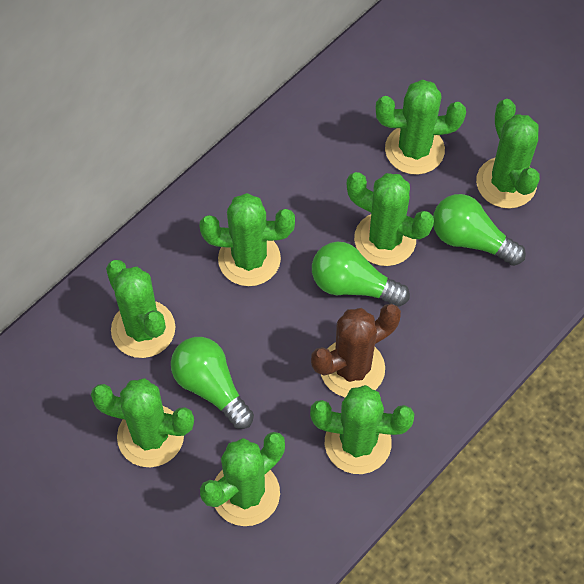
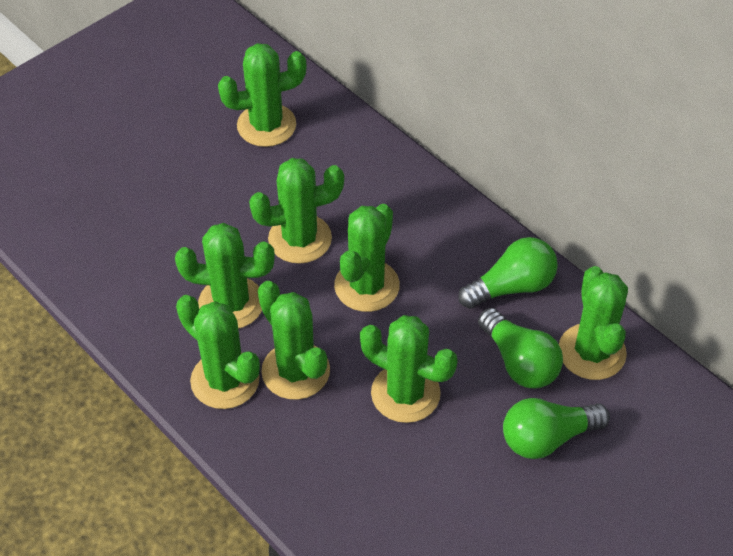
brown cactus: [311,304,401,397] = 1 -> none = 0

